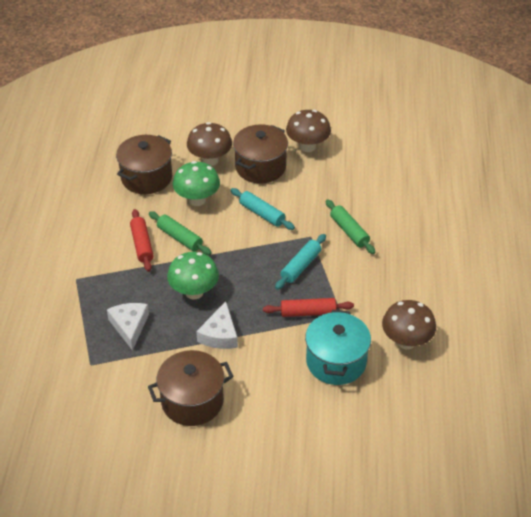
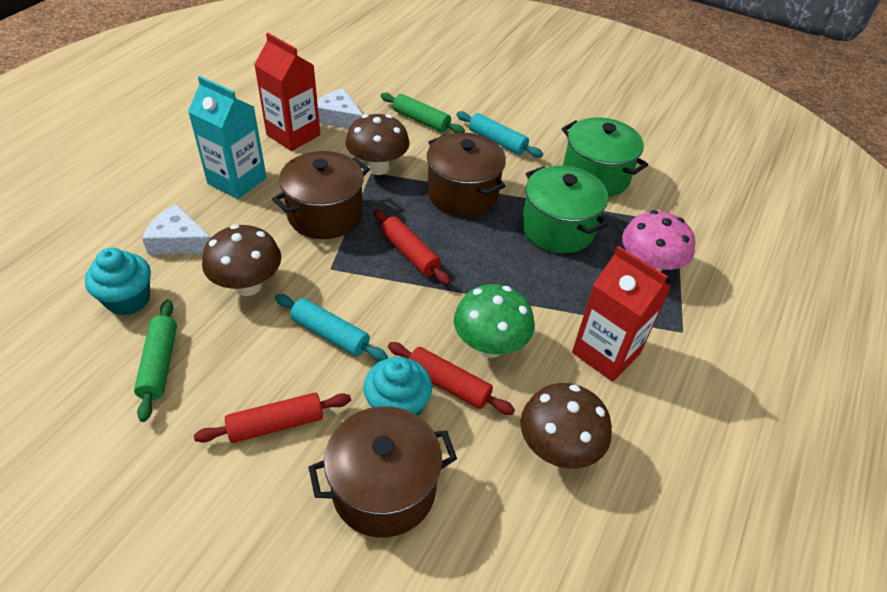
green mushroom: [167,252,219,299] [173,161,220,206] = 2 -> [454,284,535,358] = 1
green pot: none = 0 -> [522,166,608,253] [562,117,648,197] = 2
pink mushroom: none = 0 -> [622,210,695,272] = 1
red carton: none = 0 -> [254,33,320,151] [572,246,671,382] = 2
red rolling pin: [130,209,154,272] [263,298,354,317] = 2 -> [194,393,351,443] [374,209,451,285] [388,342,515,415] = 3
turquoise carton: none = 0 -> [188,76,267,199] = 1
turquoise cupcake: none = 0 -> [85,248,151,316] [363,357,432,416] = 2
turquoise pot: [305,310,371,385] = 1 -> none = 0

